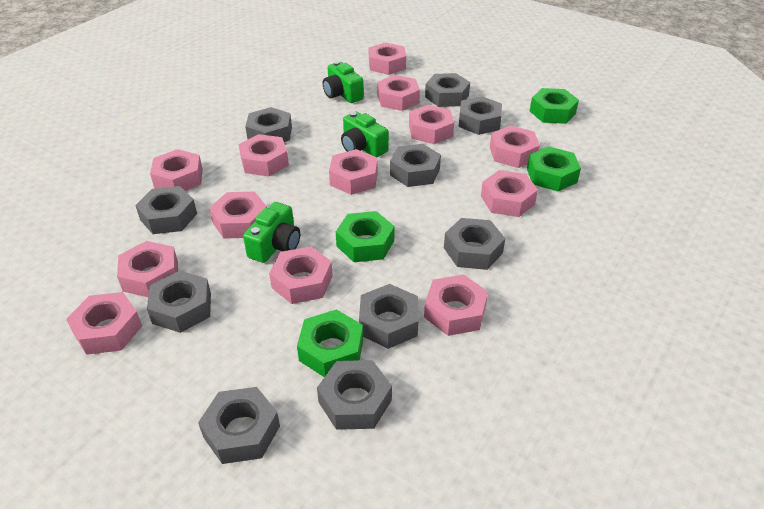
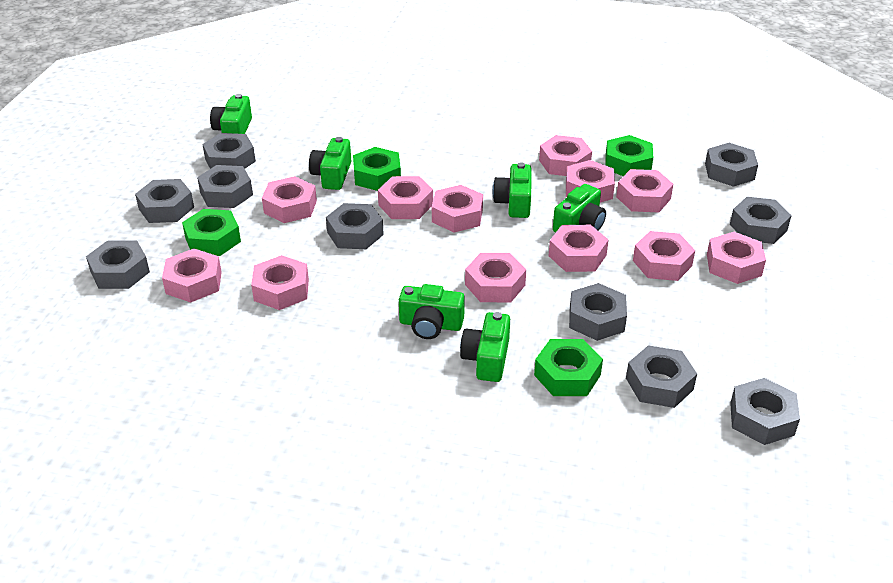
green camera: [243,202,300,263] [323,61,364,103] [341,111,389,157] = 3 -> [210,94,252,134] [309,137,351,190] [399,284,465,339] [460,312,510,382] [493,162,532,218] [553,184,606,233] = 6
pink nut: [66,292,142,355] [117,241,178,297] [150,149,203,191] [209,191,267,239] [239,134,289,176] [269,246,333,304] [329,149,378,195] [369,42,406,75] [377,75,420,111] [409,105,454,144] [424,275,488,336] [481,170,538,217] [490,125,540,168] = 13 -> [162,248,222,303] [251,255,309,310] [262,176,317,223] [378,176,433,219] [432,185,483,232] [465,253,526,303] [539,135,592,176] [549,225,609,272] [566,160,615,203] [616,169,673,212] [633,231,695,281] [707,232,766,284] = 12

